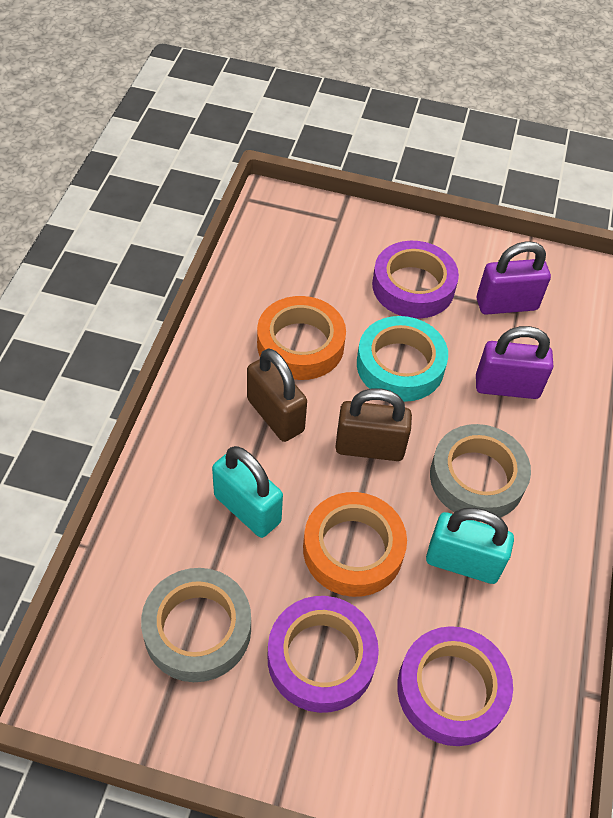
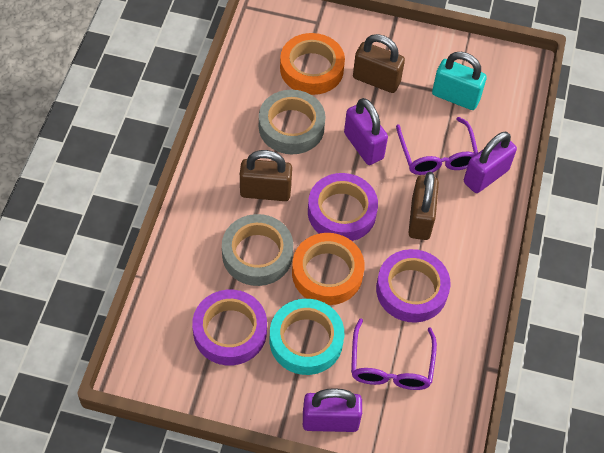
brown padlock: [247,348,307,442] [335,388,412,461] = 2 -> [240,150,292,201] [353,34,405,93] [408,172,439,240] = 3
purple glasses: none = 0 -> [351,318,437,390] [396,117,478,175] = 2
purple padlock: [476,326,553,399] [477,241,551,315] = 2 -> [303,388,362,432] [344,98,388,165] [464,132,517,193] = 3
turquoise padlock: [212,446,283,538] [426,508,514,584] = 2 -> [432,52,487,110] = 1

